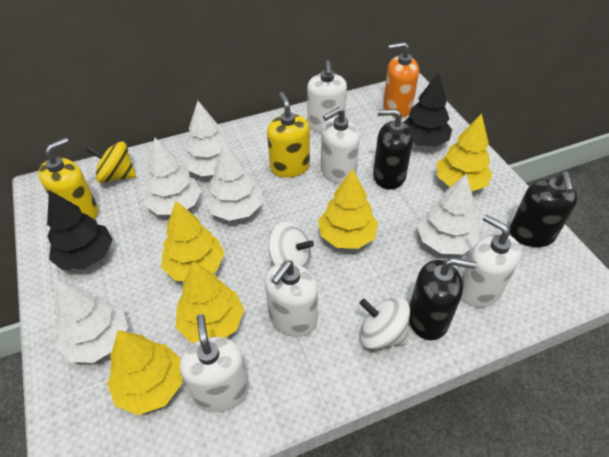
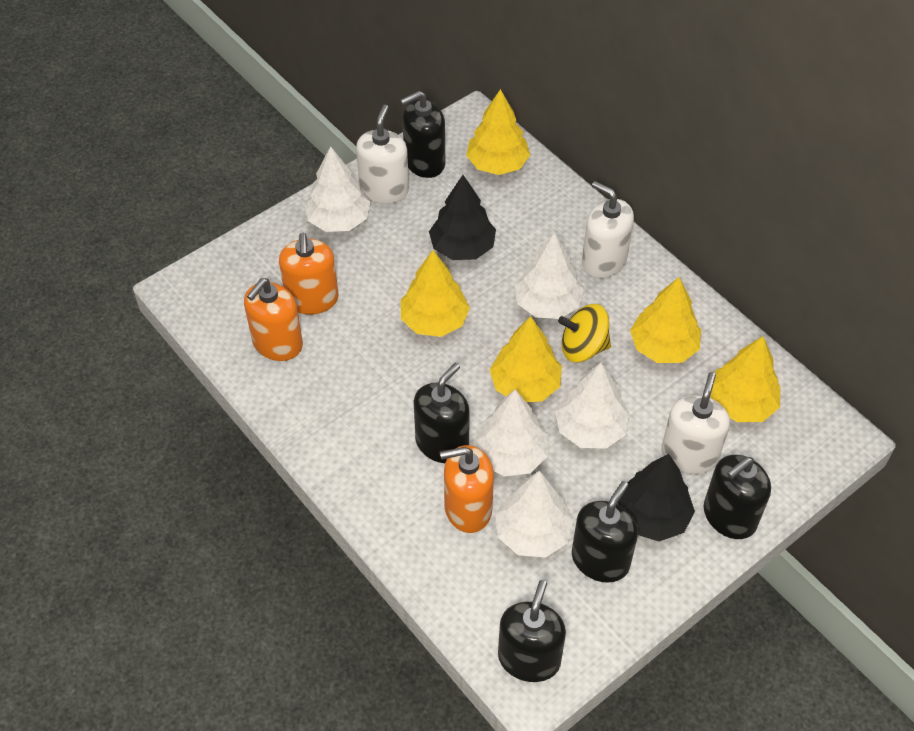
black soap dispenser: [373,109,413,190] [409,258,476,340] [510,171,578,247] = 3 -> [400,91,445,178] [414,363,470,463] [498,580,566,682] [572,481,638,583] [704,455,771,539] = 5
orange soap dispenser: [383,42,419,118] = 1 -> [244,278,303,361] [279,233,339,314] [440,445,494,533] = 3
white soap dispenser: [180,314,249,412] [265,260,318,337] [307,60,347,132] [321,107,360,184] [461,214,521,307] = 5 -> [356,105,409,204] [582,181,634,278] [661,372,730,474] = 3
white spinning top: [268,222,314,269] [359,297,410,349] = 2 -> none = 0
yellow soap dispenser: [38,138,98,219] [267,92,310,178] = 2 -> none = 0

